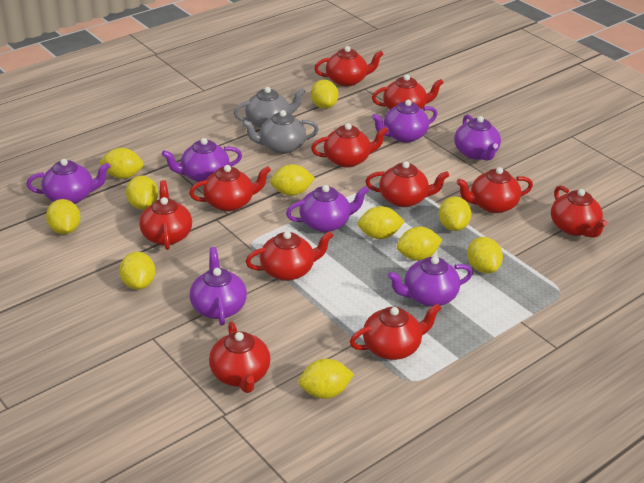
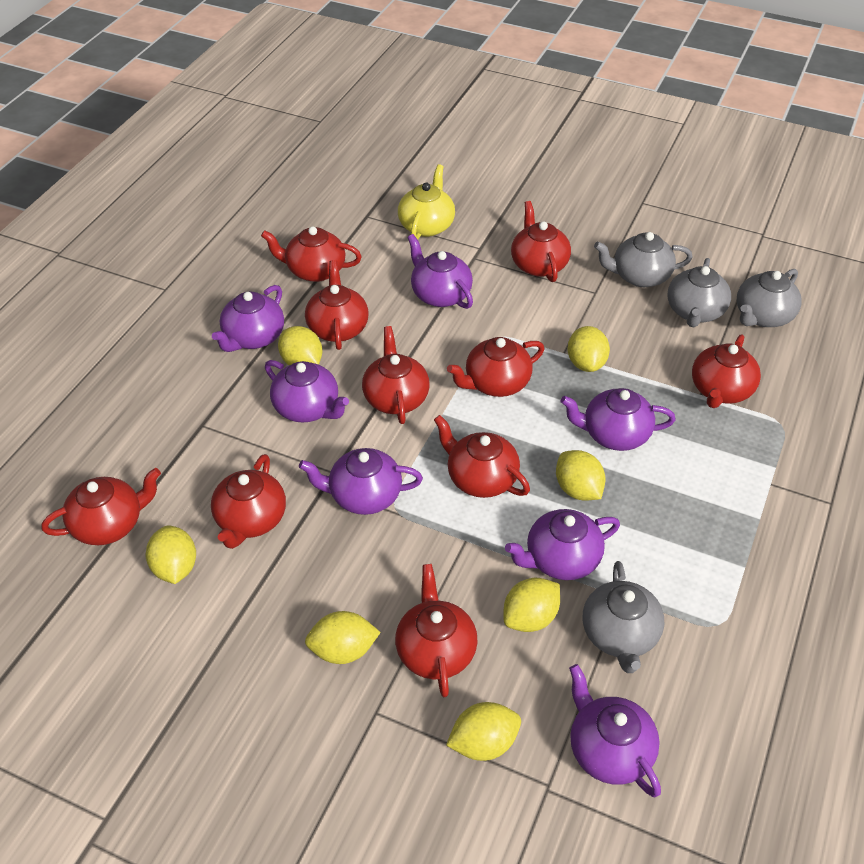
grey teapot: [234,87,305,128] [242,110,319,154] = 2 -> [583,561,664,673] [594,232,693,287] [667,258,731,327] [737,269,802,327] = 4
red teapot: [139,180,192,250] [189,165,271,212] [209,322,271,393] [245,231,333,281] [311,123,388,168] [314,46,384,87] [350,303,442,360] [365,161,449,207] [372,74,444,110] [456,167,533,213] [551,185,608,238] = 11 -> [41,468,161,545] [211,454,286,549] [261,226,362,282] [305,260,369,350] [362,326,430,424] [395,564,478,697] [434,415,530,498] [447,337,544,397] [511,201,571,282] [692,334,761,408] = 10
yellow lemon: [46,199,80,234] [99,148,144,179] [119,252,155,290] [126,176,158,209] [270,164,315,196] [298,359,354,399] [311,80,339,109] [357,206,405,239] [396,227,443,261] [439,196,471,231] [467,237,503,273] = 11 -> [146,525,196,584] [278,326,322,365] [305,611,381,664] [446,702,521,761] [503,578,560,632] [556,450,605,501] [567,326,610,372] = 7
yellow teapot: none = 0 -> [398,164,455,240] = 1

